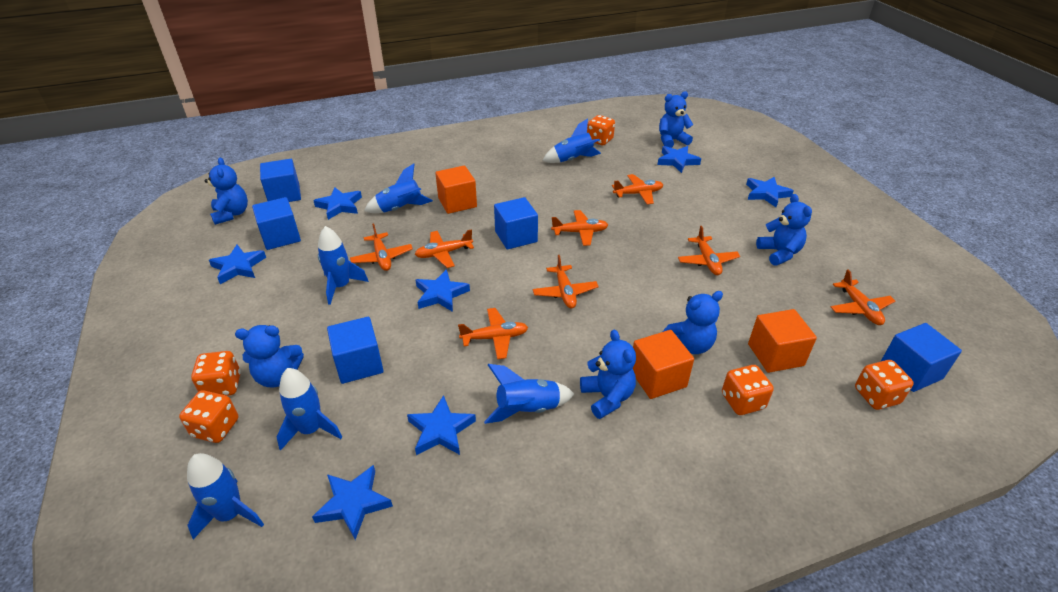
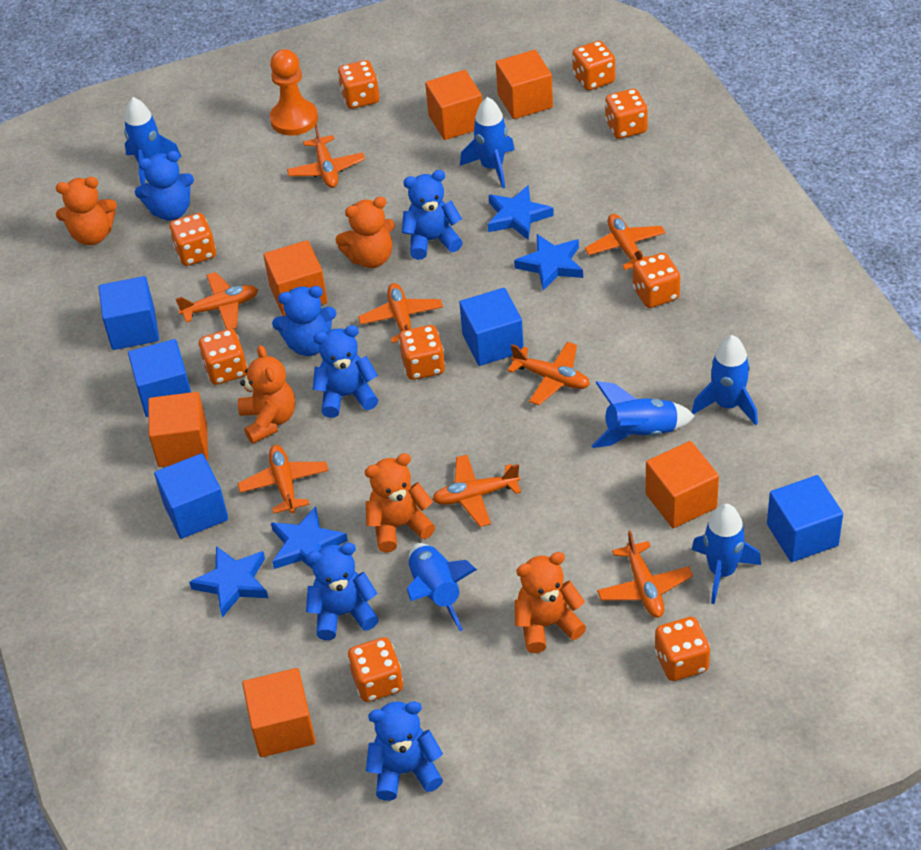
blue star: [209,244,266,284] [312,465,393,540] [313,188,362,220] [407,395,476,455] [416,269,470,312] [658,146,701,173] [746,177,794,207] = 7 -> [189,546,268,618] [271,506,348,569] [488,185,554,240] [514,234,583,291] = 4
orange cube: [435,165,477,214] [633,330,694,399] [748,309,817,373] = 3 -> [148,392,208,467] [242,668,316,757] [263,240,327,316] [425,70,482,140] [496,50,553,119] [645,441,719,528] = 6
orange dice: [179,390,238,443] [191,351,241,396] [587,115,615,145] [722,365,774,415] [855,360,914,410] = 5 -> [169,213,216,266] [199,329,247,385] [338,60,379,109] [348,637,403,702] [399,325,445,380] [572,41,615,90] [605,89,648,139] [633,253,680,308] [655,617,710,681] = 9
orange pawn: none = 0 -> [270,49,318,136] = 1
orange teddy bear: none = 0 -> [56,177,117,245] [238,345,295,444] [335,197,395,268] [364,453,435,553] [515,552,586,653] = 5

